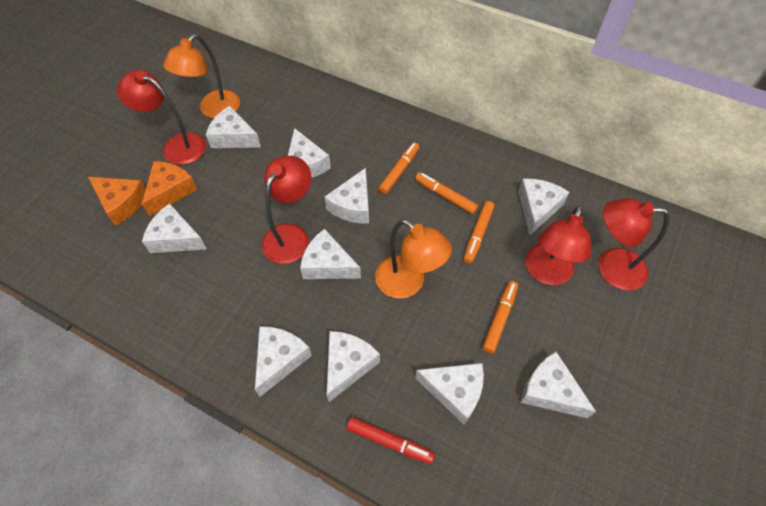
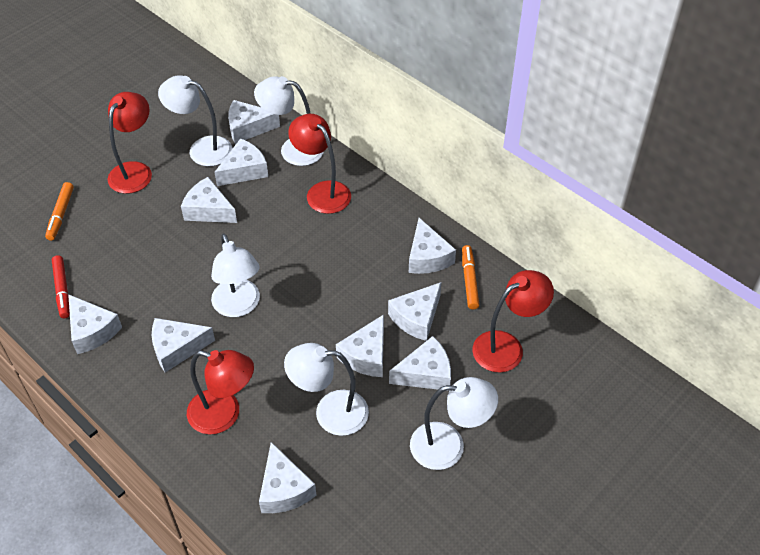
orange cheese: [88,177,146,226] [142,161,198,216] = 2 -> none = 0
orange lamp: [163,34,240,118] [375,219,452,299] = 2 -> none = 0
orange marker: [378,142,419,194] [415,172,478,214] [464,201,495,264] [483,281,518,354] = 4 -> [45,182,74,241] [462,245,479,309] = 2
white lamp: none = 0 -> [158,75,233,166] [211,233,260,317] [254,76,324,166] [284,343,369,436] [410,377,498,470] = 5

